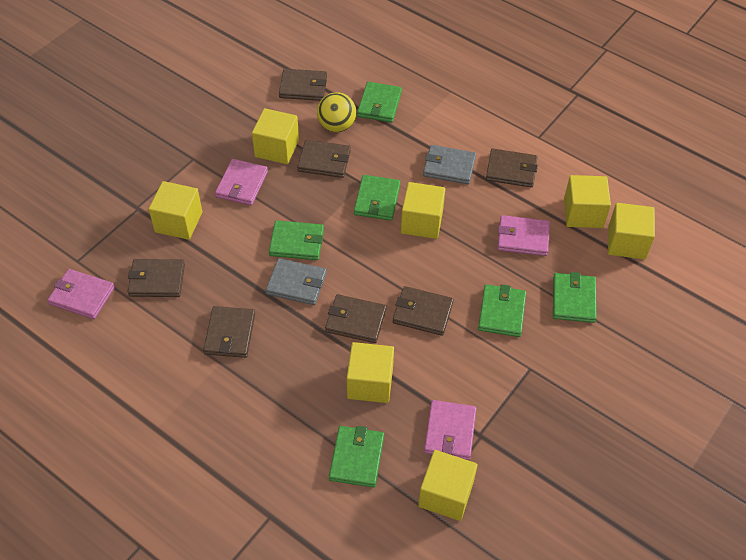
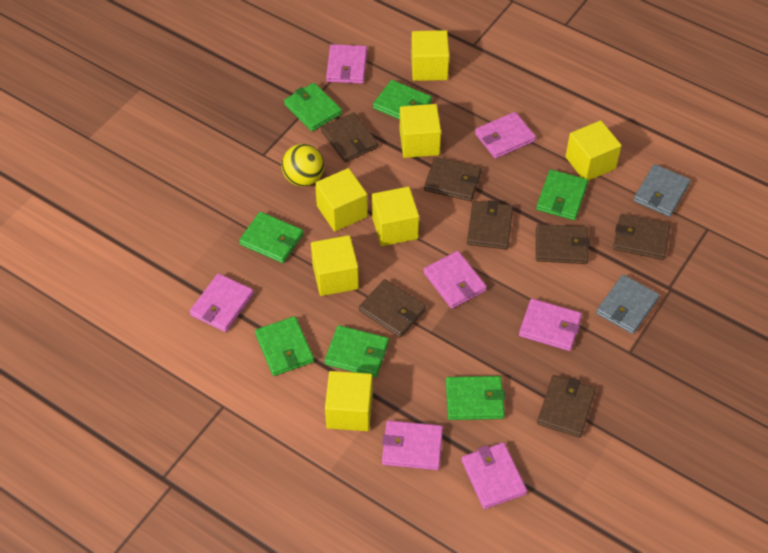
green wallet: [269,220,324,260] [329,426,384,488] [354,175,400,220] [357,82,402,123] [478,284,526,337] [553,272,597,323] = 6 -> [239,212,303,263] [255,316,314,376] [284,83,342,131] [324,325,389,378] [373,80,432,120] [446,376,505,420] [536,169,588,220] = 7
pink wallet: [47,269,115,319] [215,159,268,205] [424,400,476,460] [497,215,550,256] = 4 -> [189,273,254,332] [326,44,367,84] [382,420,443,470] [424,251,487,309] [462,442,527,509] [475,112,536,159] [519,299,582,351] = 7

